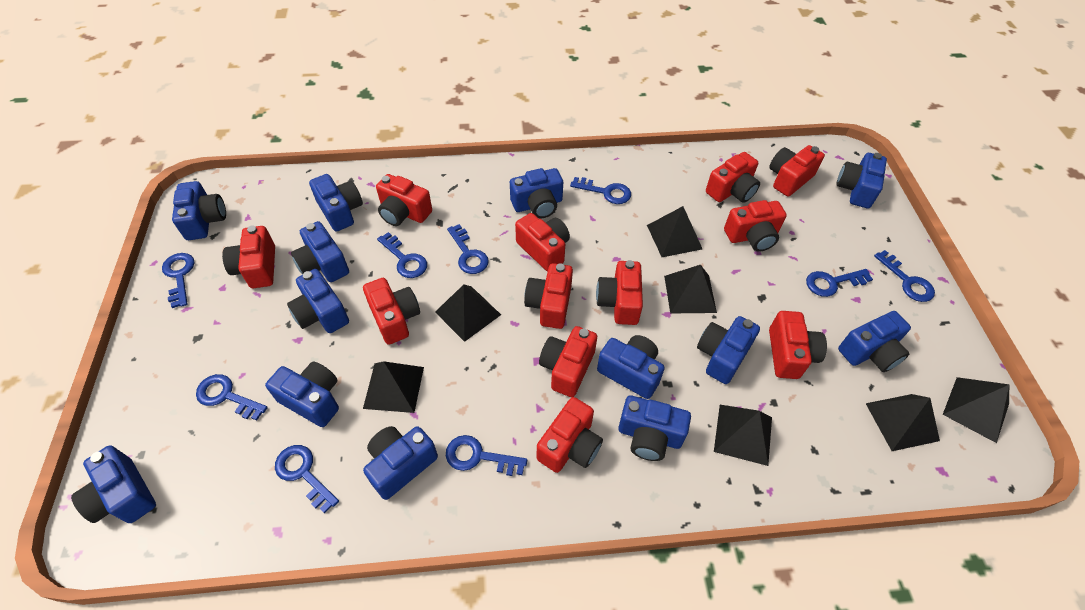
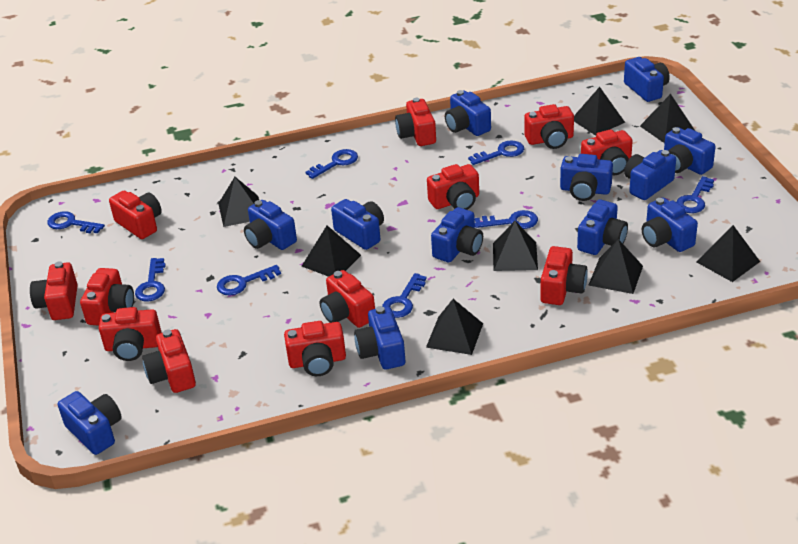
black pyramid: [363,361,424,413] [435,284,501,342] [647,206,702,257] [664,265,717,313] [714,405,772,466] [865,394,940,451] [943,377,1009,443] = 7 -> [218,177,259,227] [302,225,361,277] [426,299,483,355] [493,221,538,271] [574,87,625,136] [588,239,643,294] [640,94,694,143] [696,225,760,282] = 8
blue camera: [71,445,156,523] [172,181,226,240] [265,361,339,427] [287,269,349,333] [291,221,349,282] [309,174,363,231] [363,426,438,500] [510,168,563,218] [597,335,665,399] [618,395,691,461] [697,316,760,384] [837,153,887,208] [838,311,911,372] = 13 -> [58,391,122,455] [244,200,297,250] [331,199,384,250] [354,306,405,370] [431,207,483,262] [445,90,491,136] [560,154,613,201] [577,200,628,255] [624,57,670,102] [624,150,676,200] [642,198,698,252] [664,127,716,175] = 12
blue key: [162,253,194,308] [196,374,268,420] [275,445,339,514] [377,232,427,278] [446,435,527,476] [447,224,489,274] [570,177,631,204] [806,269,873,297] [874,250,935,302] = 9 -> [47,211,105,233] [135,258,166,301] [217,265,281,295] [305,149,358,179] [382,273,427,318] [468,140,524,165] [475,210,538,229] [676,176,714,213] = 8

